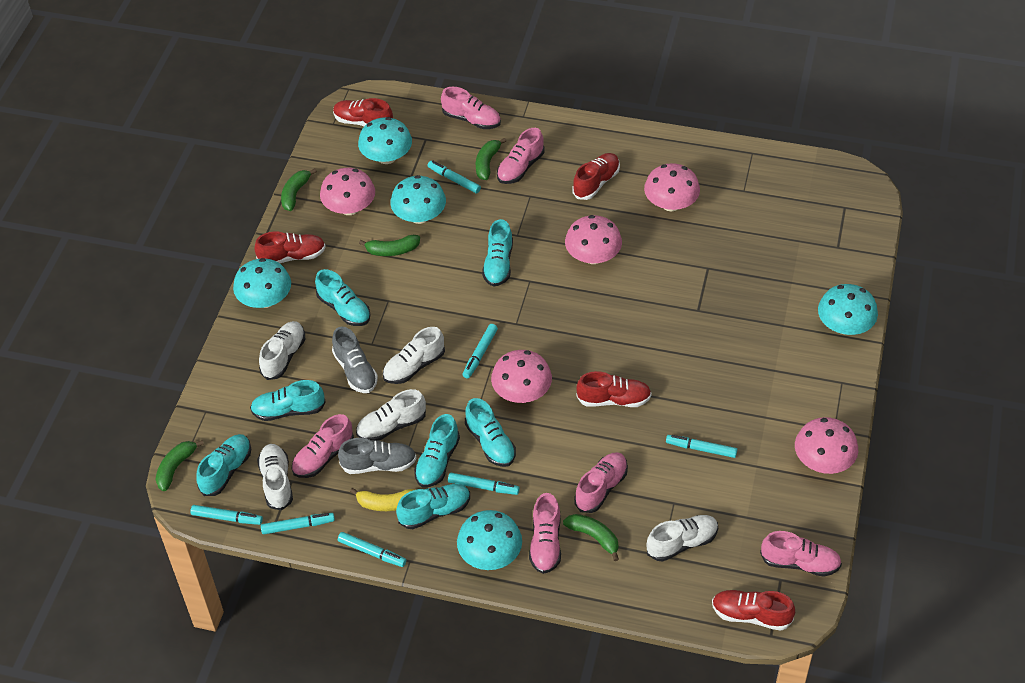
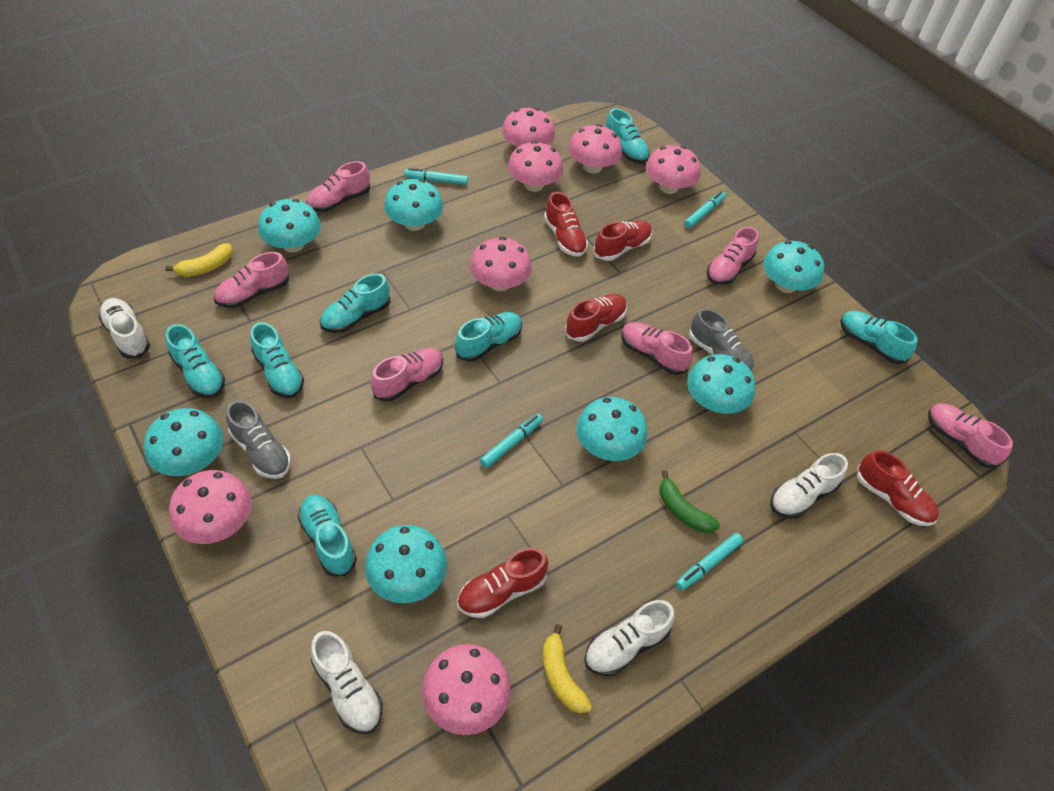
green banana: [155,440,204,491] [281,168,317,211] [359,235,420,256] [476,138,506,180] [563,514,619,561] = 5 -> [659,470,720,533] = 1
pink mushroom: [320,168,375,215] [491,350,552,403] [565,215,622,264] [644,163,700,211] [795,417,858,474] = 5 -> [169,470,252,544] [422,644,511,735] [470,237,532,291] [502,108,555,147] [508,141,563,192] [568,124,622,174] [646,145,700,194] = 7
turquoise marker: [190,505,263,525] [261,513,335,535] [338,532,406,567] [428,161,481,194] [448,473,520,495] [462,324,498,379] [666,435,738,458] = 7 -> [404,168,468,185] [480,414,543,468] [676,533,744,591] [684,191,726,228] = 4
turquoise mushroom: [233,258,291,308] [358,117,412,164] [390,175,446,224] [457,510,522,570] [818,284,878,335] = 5 -> [144,408,223,476] [258,199,321,252] [365,525,447,603] [384,179,443,231] [576,397,648,461] [687,354,755,414] [763,241,824,293] = 7
white shoe: [257,444,293,510] [259,321,305,380] [356,389,426,441] [383,327,445,384] [646,515,718,562] = 5 -> [98,298,150,358] [311,631,383,734] [584,600,675,676] [770,453,848,518] = 4
yellow banana: [350,488,415,511] = 1 -> [165,243,233,277] [543,624,592,714] = 2

